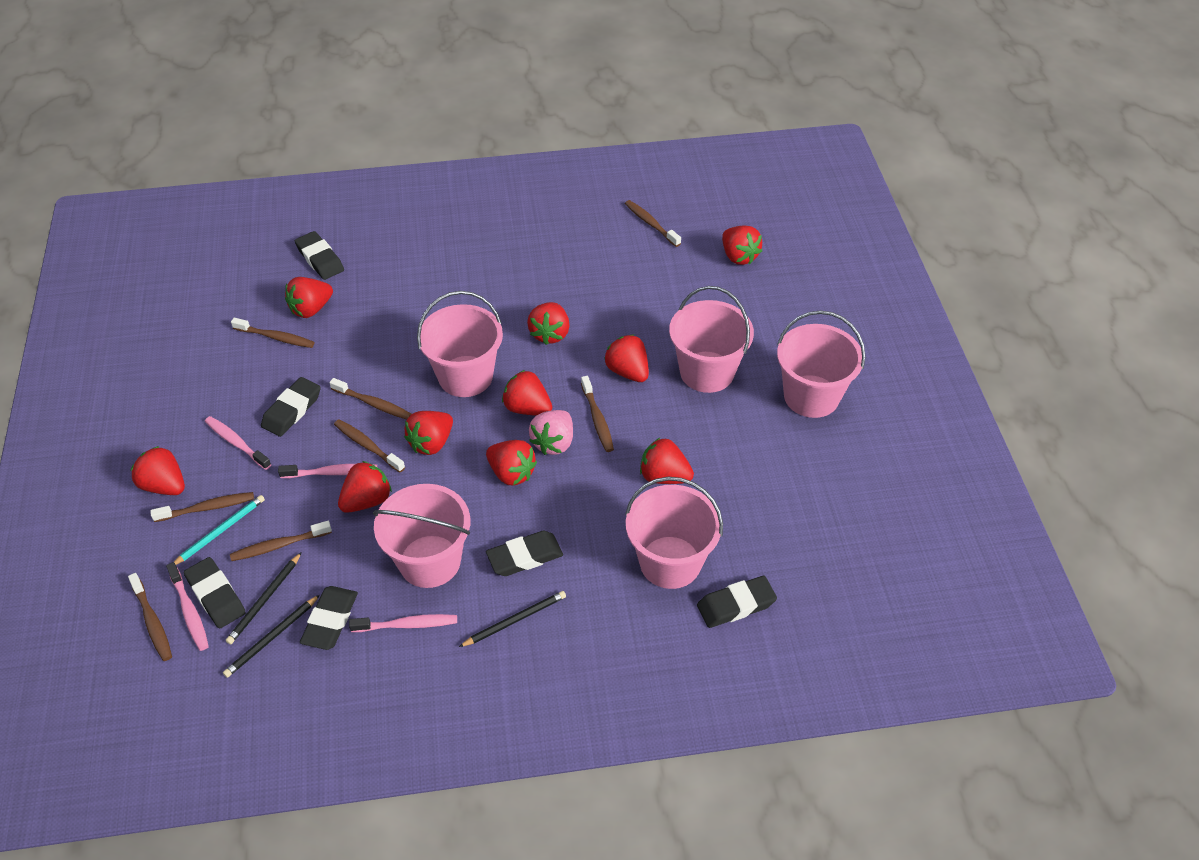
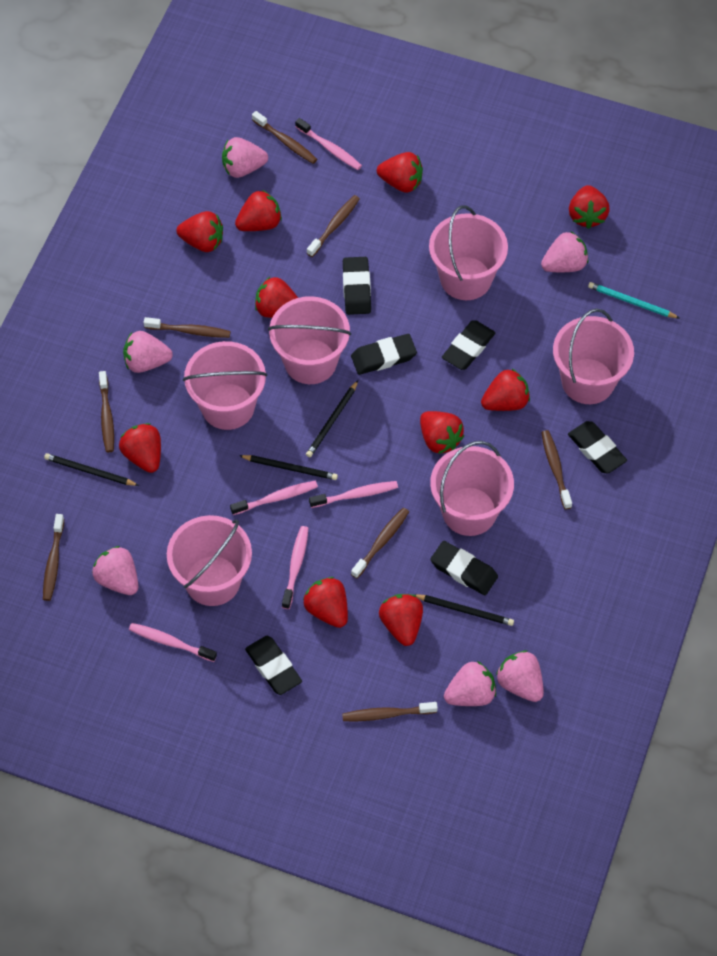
black pencil: [223,595,320,678] [226,552,302,644] [459,591,566,647] = 3 -> [44,453,139,486] [239,455,338,480] [306,381,358,457] [413,594,514,626] = 4
pink bucket: [373,484,470,588] [417,291,503,397] [625,477,723,589] [669,286,754,393] [777,310,865,418] = 5 -> [167,515,252,606] [183,341,267,430] [268,296,351,384] [429,205,508,300] [430,441,514,536] [553,308,634,404] = 6
pink strawberry: [529,410,573,455] = 1 -> [92,546,138,595] [123,331,173,373] [222,137,268,178] [444,661,496,706] [496,651,544,702] [541,232,588,272] = 6
pink toothbrush: [166,562,209,651] [205,416,272,470] [278,464,377,478] [349,614,457,632] = 4 -> [129,623,217,662] [230,481,318,515] [282,526,308,609] [295,118,362,170] [309,481,398,508] = 5

